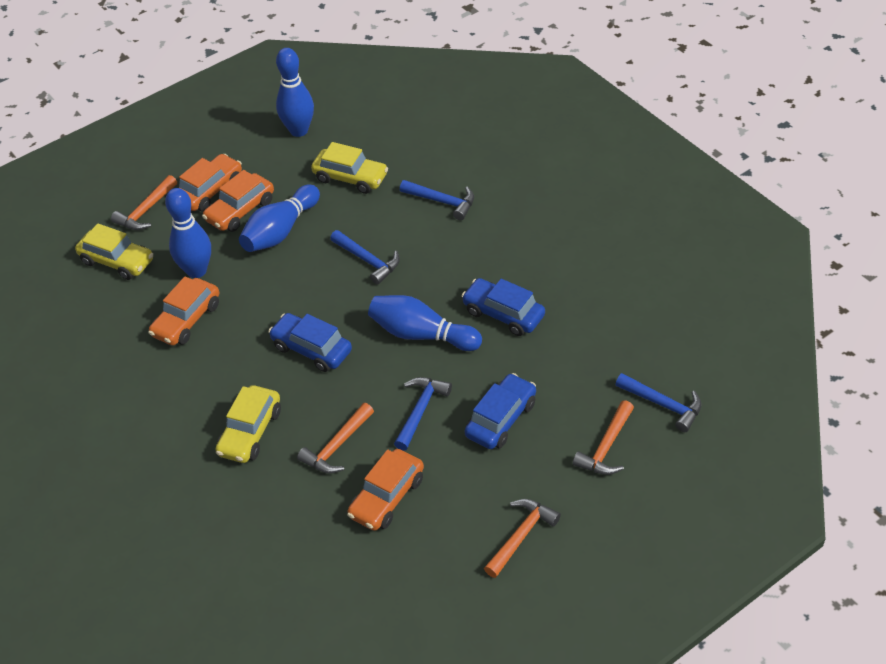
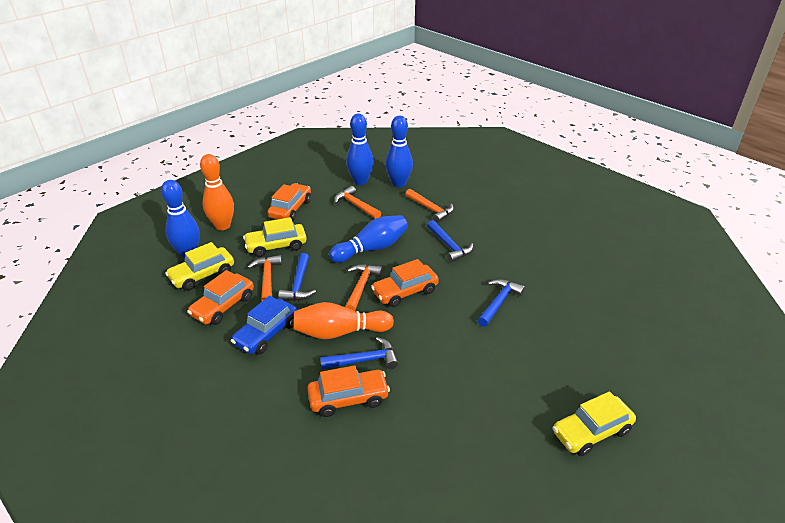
blue car: [268,313,352,372] [461,278,545,336] [465,373,536,449] = 3 -> [231,296,297,354] = 1
orange bowling pin: none = 0 -> [200,154,234,230] [294,302,394,339] = 2

